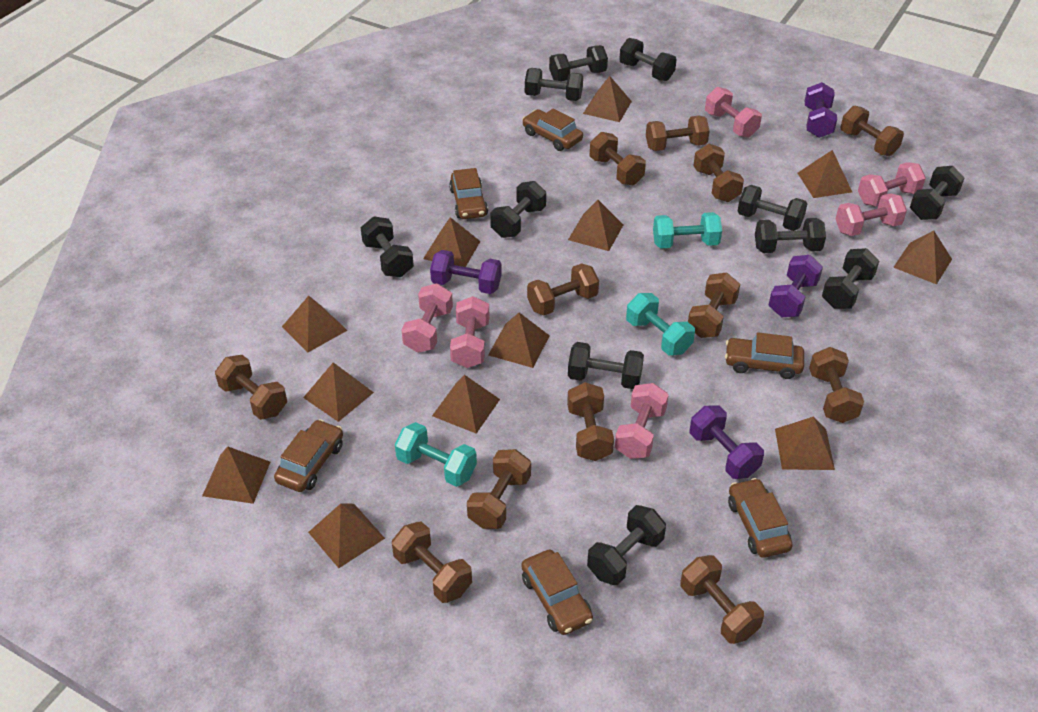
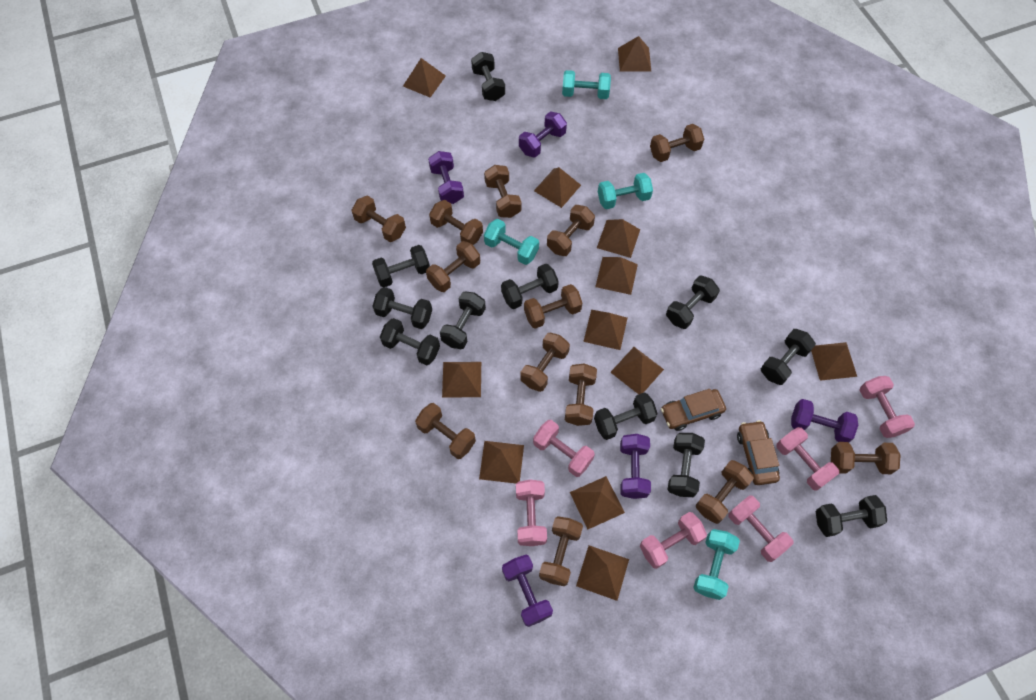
brown car: [274,419,343,492] [449,168,488,219] [521,550,593,635] [522,108,583,151] [725,332,804,379] [728,478,793,558] = 6 -> [661,389,726,431] [737,420,780,485] = 2
brown dumbbell: [215,355,287,420] [392,521,472,603] [467,449,531,529] [527,263,599,315] [567,382,614,461] [590,132,646,185] [646,116,710,151] [680,555,764,644] [688,273,740,338] [693,144,744,202] [809,347,864,423] [841,106,904,156] = 12 -> [352,195,406,242] [415,403,476,459] [426,241,480,292] [429,200,483,245] [484,165,521,218] [520,333,570,392] [524,284,582,329] [539,516,583,586] [547,205,595,256] [565,363,597,426] [650,124,704,162] [696,460,754,524] [831,442,901,474] = 13
purple dumbbell: [430,250,502,294] [690,405,764,479] [769,255,823,317] [805,82,837,138] = 4 -> [428,151,464,204] [502,555,553,627] [519,112,567,157] [620,434,651,499] [791,399,858,442] = 5
turquoise dumbbell: [395,422,477,487] [626,293,695,355] [653,212,722,249] = 3 -> [484,219,539,265] [562,70,611,99] [598,173,653,209] [693,529,740,600] = 4

